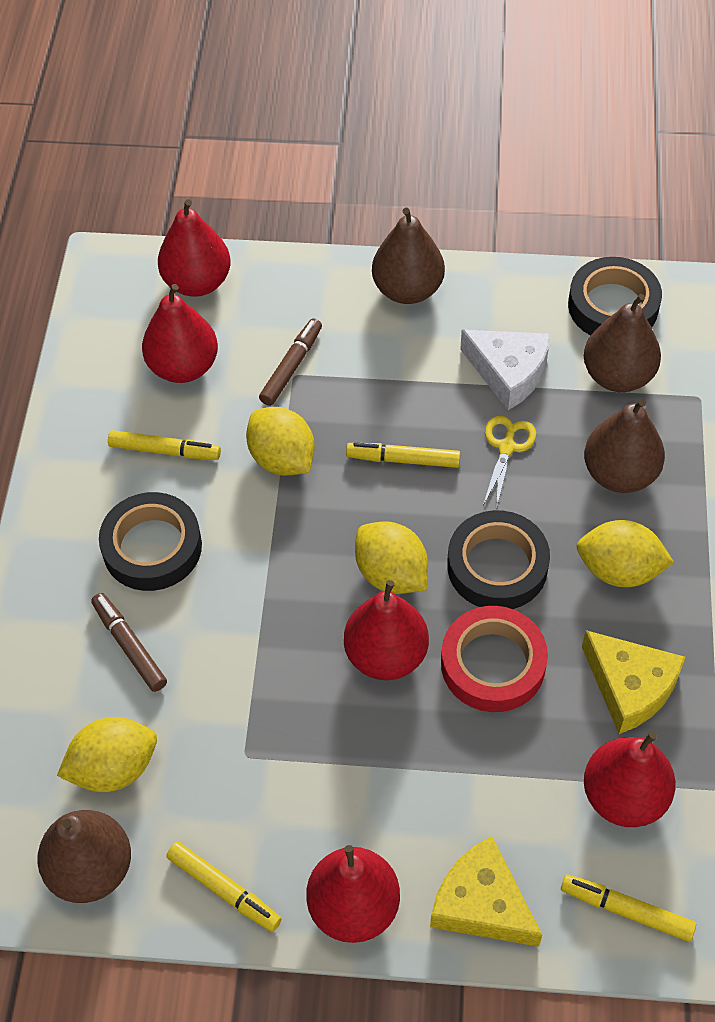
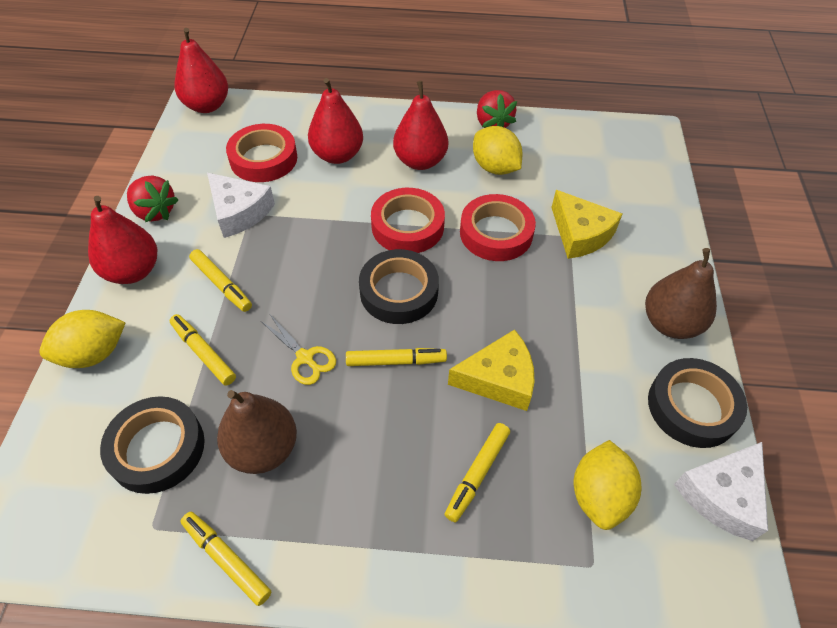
brown marker: [91,593,167,692] [259,318,322,406] = 2 -> none = 0
brown pear: [37,810,131,903] [372,208,445,304] [584,294,661,392] [584,399,665,493] = 4 -> [217,390,297,474] [645,248,717,339] = 2
red pear: [142,284,218,383] [158,199,231,297] [307,845,400,943] [344,580,429,680] [584,732,676,827] = 5 -> [88,196,157,284] [174,28,228,113] [308,78,363,164] [393,81,448,170] = 4
red strawberry: none = 0 -> [127,176,179,222] [477,90,517,128] = 2
red tape: [441,606,548,712] = 1 -> [226,124,297,182] [371,188,445,253] [460,194,536,261] = 3
white cheese: [460,330,551,410] = 1 -> [207,173,275,238] [674,442,768,541] = 2
yellow lemon: [57,717,157,792] [246,407,315,476] [355,521,428,594] [576,520,674,587] = 4 -> [39,310,126,368] [473,126,522,175] [574,440,641,530] = 3
yellow marker: [108,430,221,460] [166,841,282,932] [346,442,461,468] [561,874,696,942] = 4 -> [170,314,236,386] [181,512,272,606] [189,249,252,312] [346,348,447,366] [444,423,510,522] = 5

